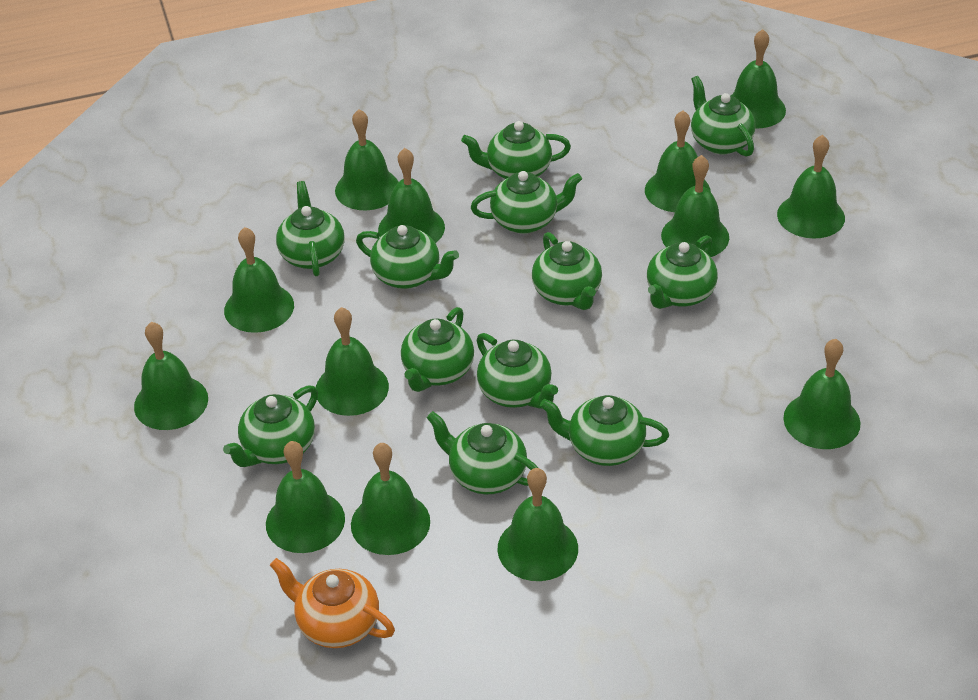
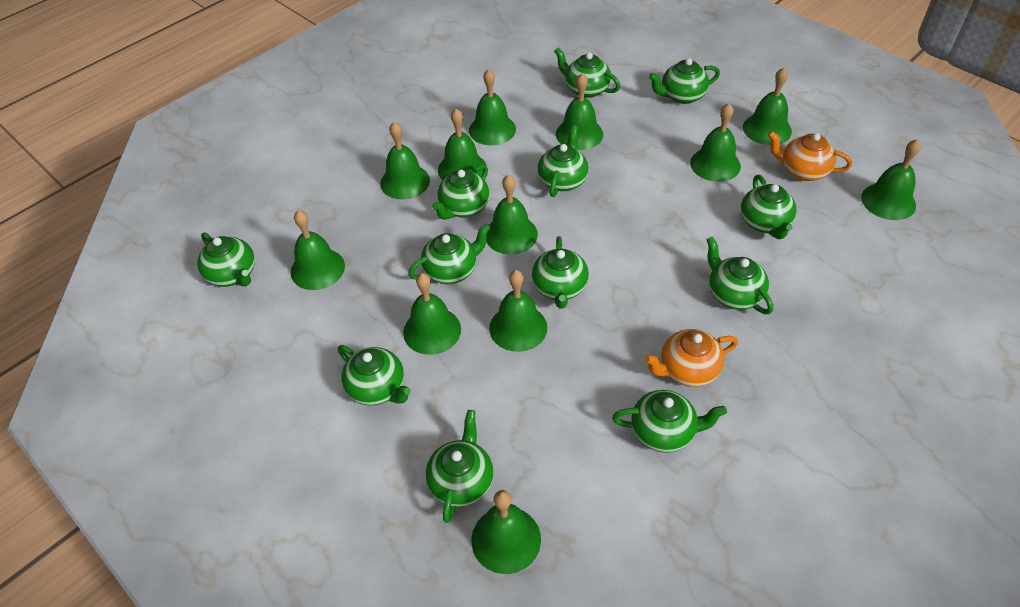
green bell: [134,322,208,430] [224,227,294,333] [266,441,345,553] [316,307,389,416] [335,109,398,210] [351,443,430,555] [378,148,445,243] [497,468,578,581] [645,110,711,212] [661,155,729,257] [731,29,786,129] [777,135,845,239] [783,339,861,449] = 13 -> [290,210,345,290] [380,122,430,199] [403,273,461,355] [438,109,486,180] [469,69,516,145] [471,490,541,574] [486,174,538,255] [489,270,547,352] [556,73,603,150] [690,103,741,182] [743,68,792,145] [861,139,921,220] = 12
orange teapot: [270,558,395,648] = 1 -> [644,329,738,387] [768,131,852,181] = 2

